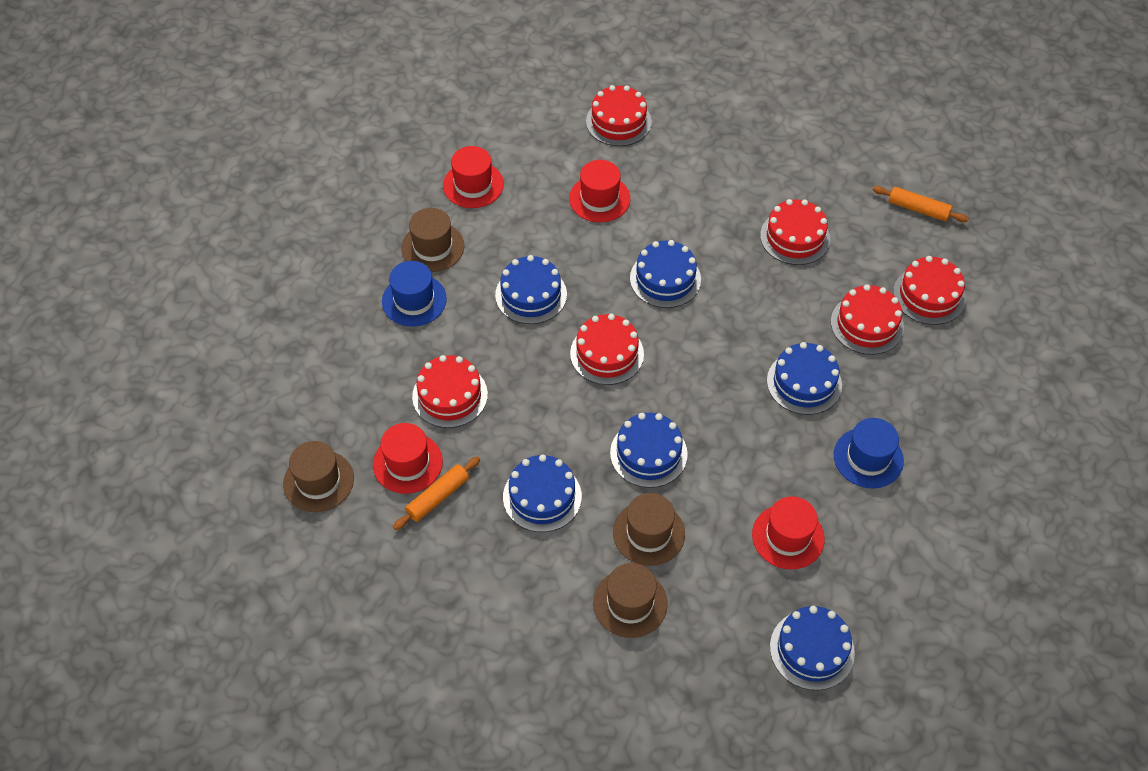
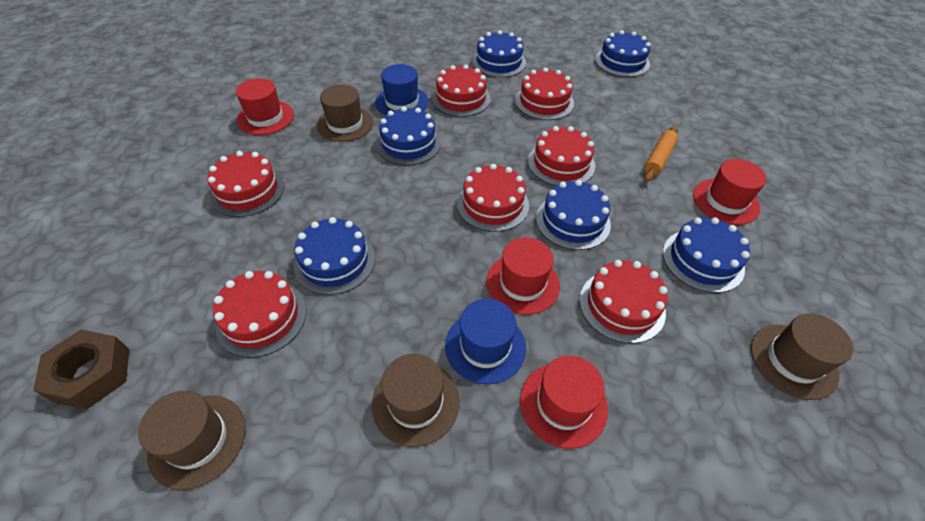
brown nut: none = 0 -> [33,329,129,410] = 1
orange rolling pin: [393,457,480,530] [873,186,969,222] = 2 -> [644,126,678,182] = 1
red cake: [412,355,488,428] [570,314,644,385] [586,85,652,146] [760,199,830,265] [831,284,904,355] [893,256,966,325] = 6 -> [207,151,284,217] [213,271,306,358] [432,65,491,117] [457,164,529,232] [515,68,574,120] [528,126,595,186] [580,260,668,343] = 7

